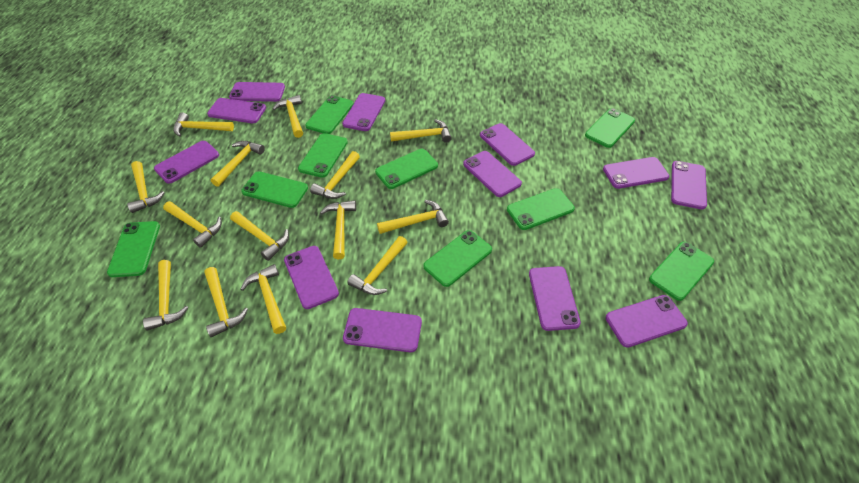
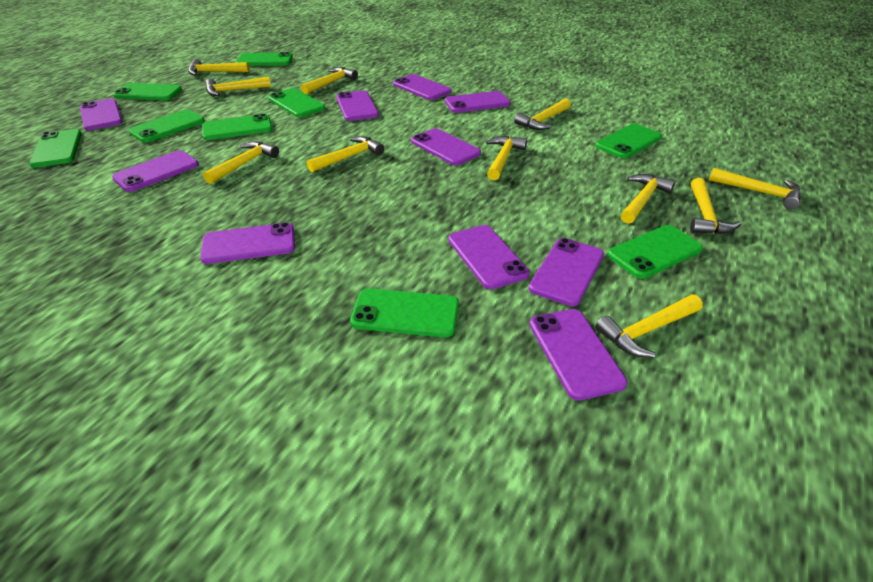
purple phone: [154,141,219,184] [207,98,266,123] [229,82,285,102] [284,246,339,309] [342,93,385,131] [343,308,422,352] [463,151,522,197] [480,123,535,166] [529,266,581,331] [603,157,669,189] [606,295,688,348] [671,161,707,210] = 12 -> [80,98,123,131] [112,150,199,192] [200,222,295,264] [336,90,379,121] [393,74,451,100] [411,128,481,166] [445,91,510,113] [448,225,530,289] [529,238,604,306] [529,309,627,401] = 10
yellow hammer: [127,161,165,213] [143,260,189,330] [163,201,222,248] [173,112,234,137] [204,267,248,337] [211,141,265,187] [230,211,289,261] [241,264,286,334] [273,95,303,138] [310,151,360,199] [320,200,356,259] [347,236,408,295] [377,200,449,234] [390,119,452,143] = 14 -> [188,59,250,76] [203,141,279,184] [205,76,271,96] [301,67,358,94] [307,136,384,172] [486,136,527,180] [514,98,571,130] [595,295,703,358] [621,174,675,224] [690,178,741,234] [709,168,801,210] = 11

